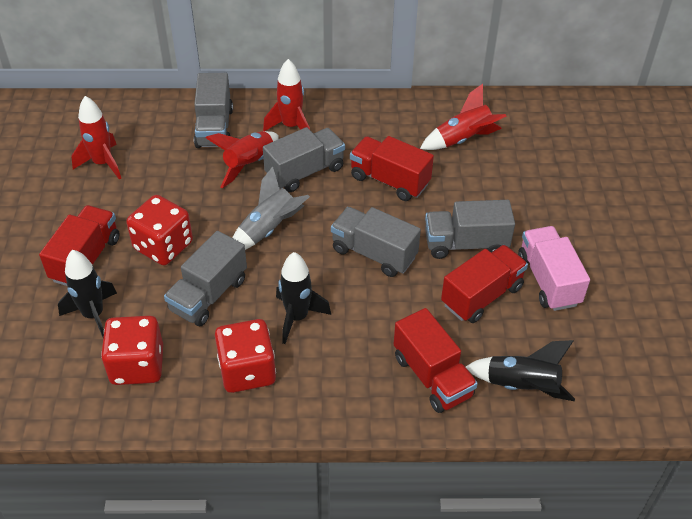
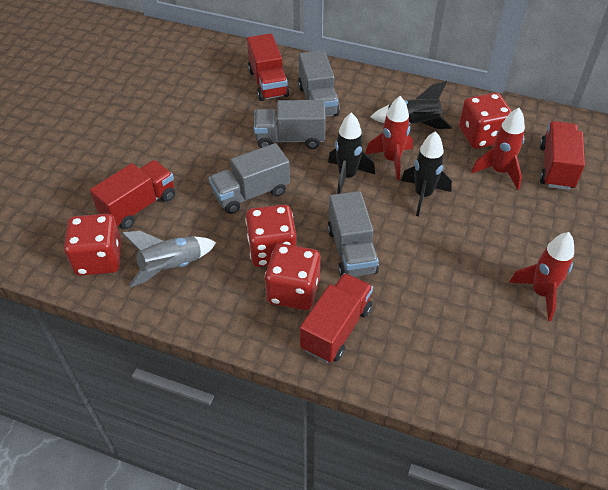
grey truck: [164,231,247,326] [194,73,233,148] [263,127,345,192] [331,207,421,277] [425,200,515,259] = 5 -> [209,143,290,214] [254,100,326,149] [298,50,340,116] [327,191,379,277] = 4
pink truck: [518,226,590,311] = 1 -> none = 0
red dice: [101,316,163,385] [126,195,193,266] [215,319,276,393] = 3 -> [64,214,122,276] [245,205,297,267] [265,244,321,310] [459,93,512,149] = 4
red rocket: [71,96,121,180] [206,131,279,188] [263,59,310,131] [420,84,506,150] = 4 -> [365,96,413,180] [471,108,525,190] [509,232,574,321] = 3

